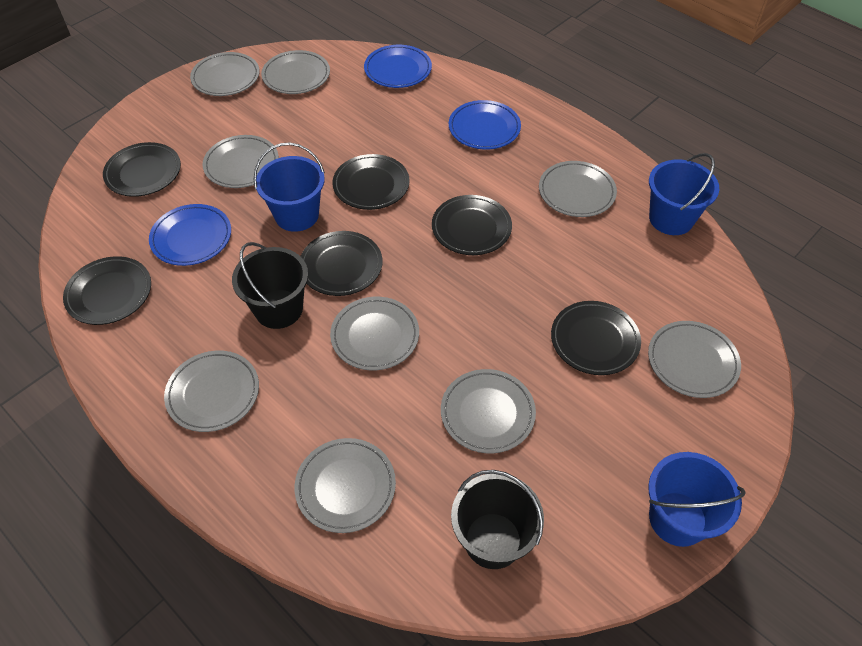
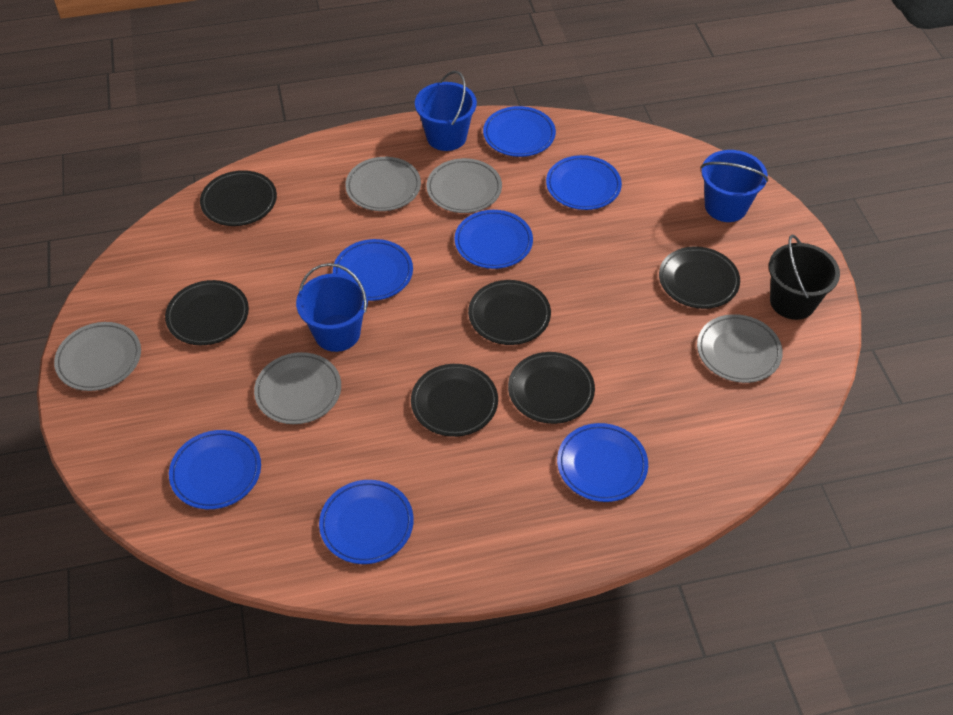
black bucket: [232,242,308,329] [451,470,544,569] = 2 -> [769,235,840,320] = 1
blue plate: [149,204,231,266] [364,45,432,88] [449,100,521,150] = 3 -> [169,430,261,509] [319,480,414,564] [333,239,413,301] [454,210,533,269] [483,106,556,157] [546,155,622,210] [557,423,648,502] = 7
grey plate: [164,350,259,432] [190,52,260,96] [203,135,279,188] [261,50,330,94] [295,438,396,533] [330,297,419,370] [441,369,536,453] [539,161,617,217] [648,321,741,398] = 9 -> [54,322,141,391] [254,352,341,424] [345,157,421,211] [427,158,502,213] [697,314,783,383] = 5

